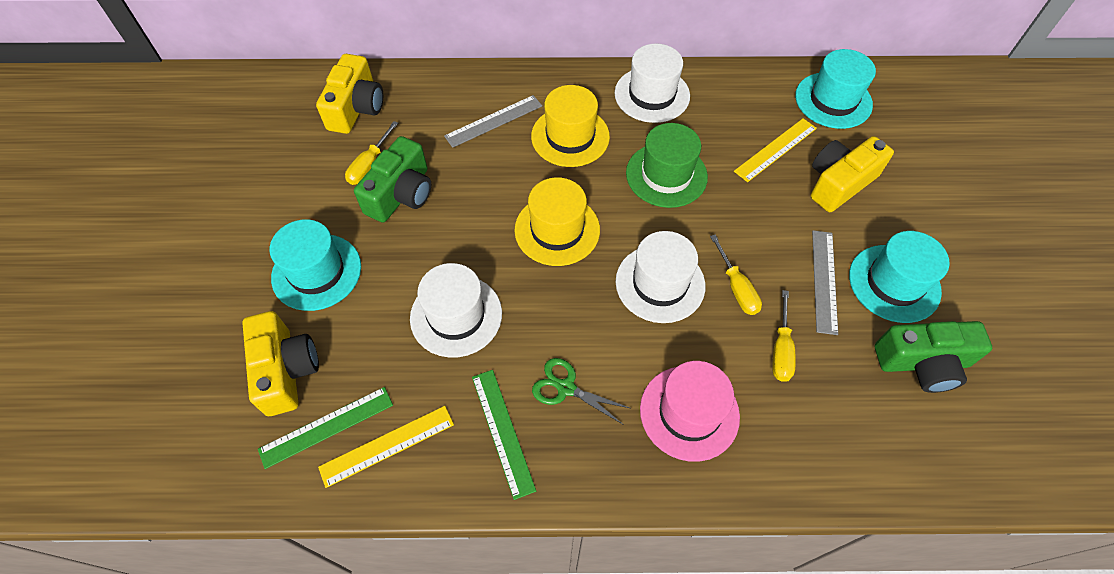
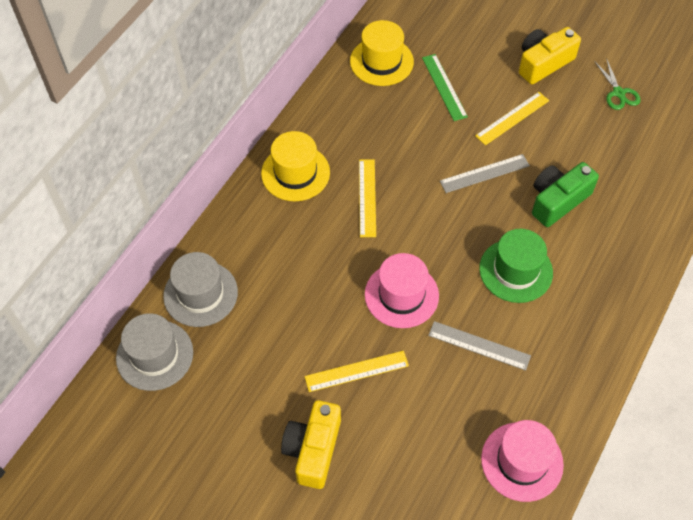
green camera: [354,136,431,223] [875,321,992,393] = 2 -> [532,162,599,227] = 1
green ruler: [258,387,393,469] [472,370,536,500] = 2 -> [422,54,468,121] = 1
grey hat: none = 0 -> [116,313,193,391] [163,252,238,327] = 2
pink hat: [640,361,740,462] = 1 -> [365,253,439,328] [481,420,564,502] = 2
turquoise hat: [270,219,361,311] [795,49,876,129] [849,231,950,323] = 3 -> none = 0
white hat: [410,263,502,358] [615,44,690,123] [616,231,705,323] = 3 -> none = 0
yellow camera: [242,311,319,416] [316,54,383,134] [811,136,894,212] = 3 -> [281,400,341,489] [519,27,581,85] = 2
yellow ruler: [318,406,454,488] [734,118,817,182] = 2 -> [305,351,409,392] [359,159,376,237] [475,92,549,145] = 3
yellow screwdriver: [345,121,398,185] [710,235,762,315] [772,290,796,382] = 3 -> none = 0

